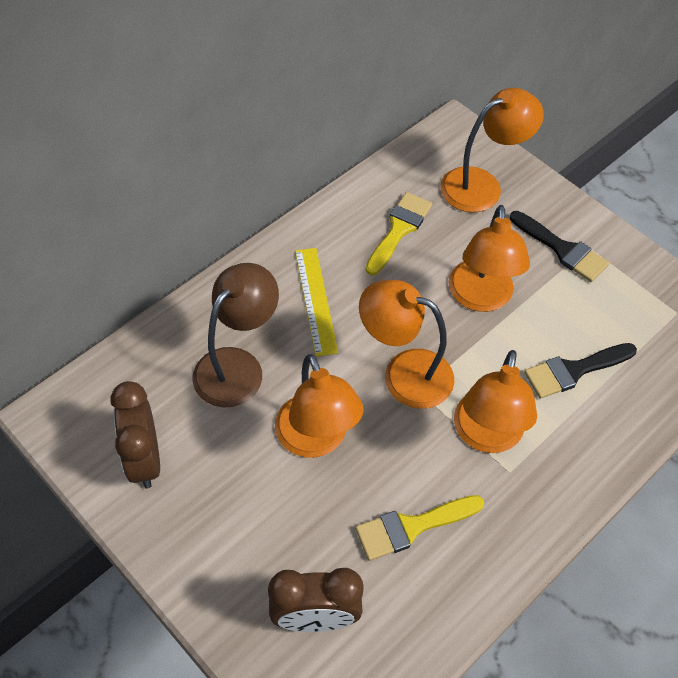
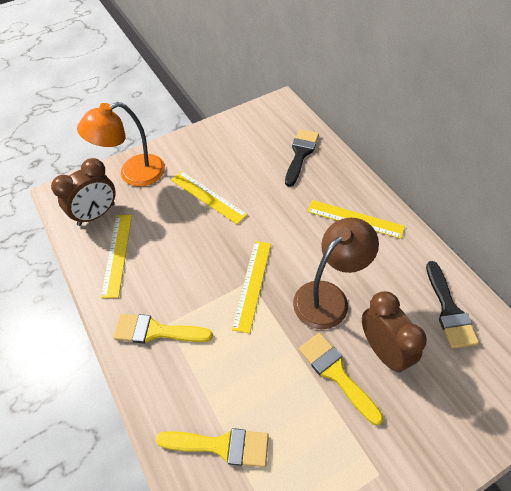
orange lamp: [275,354,364,458] [359,280,454,409] [440,88,544,212] [448,205,530,312] [454,350,537,453] = 5 -> [77,102,165,187] = 1
yellow brush: [355,495,484,561] [366,192,432,275] = 2 -> [113,314,213,344] [156,428,269,467] [299,333,383,425] = 3
yellow ruler: [295,248,338,357] = 1 -> [101,215,132,298] [171,171,248,224] [232,241,271,334] [307,200,405,239] = 4

